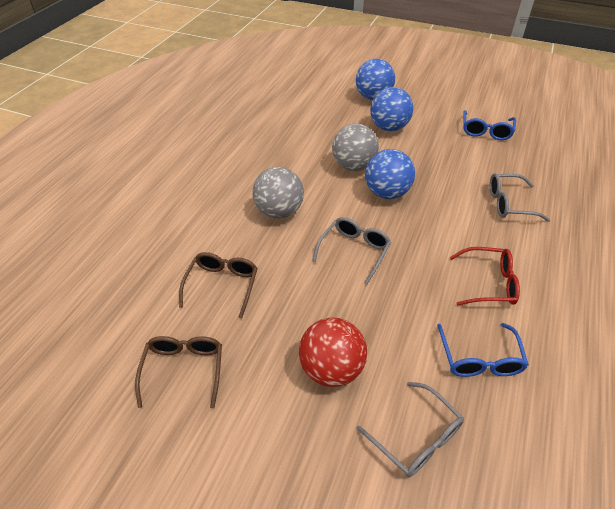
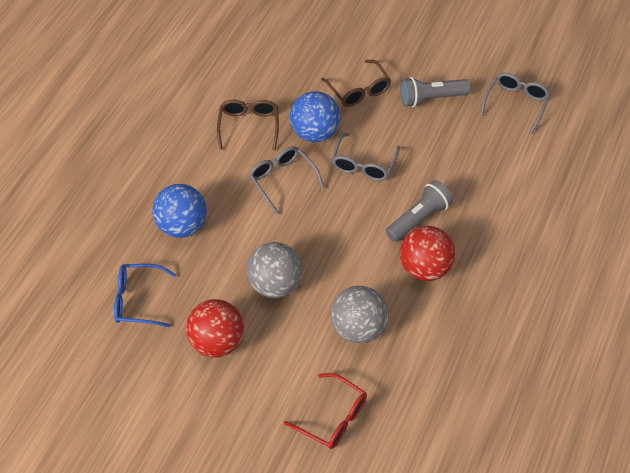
blue ball: [356,59,395,100] [365,149,415,199] [370,87,413,131] = 3 -> [152,184,207,238] [290,91,341,142] = 2
blue glasses: [437,323,529,377] [463,110,516,140] = 2 -> [114,264,176,327] = 1
grey flashlight: none = 0 -> [386,180,453,242] [400,77,471,107] = 2
red ball: [299,317,367,387] = 1 -> [186,299,244,358] [400,226,455,281] = 2

